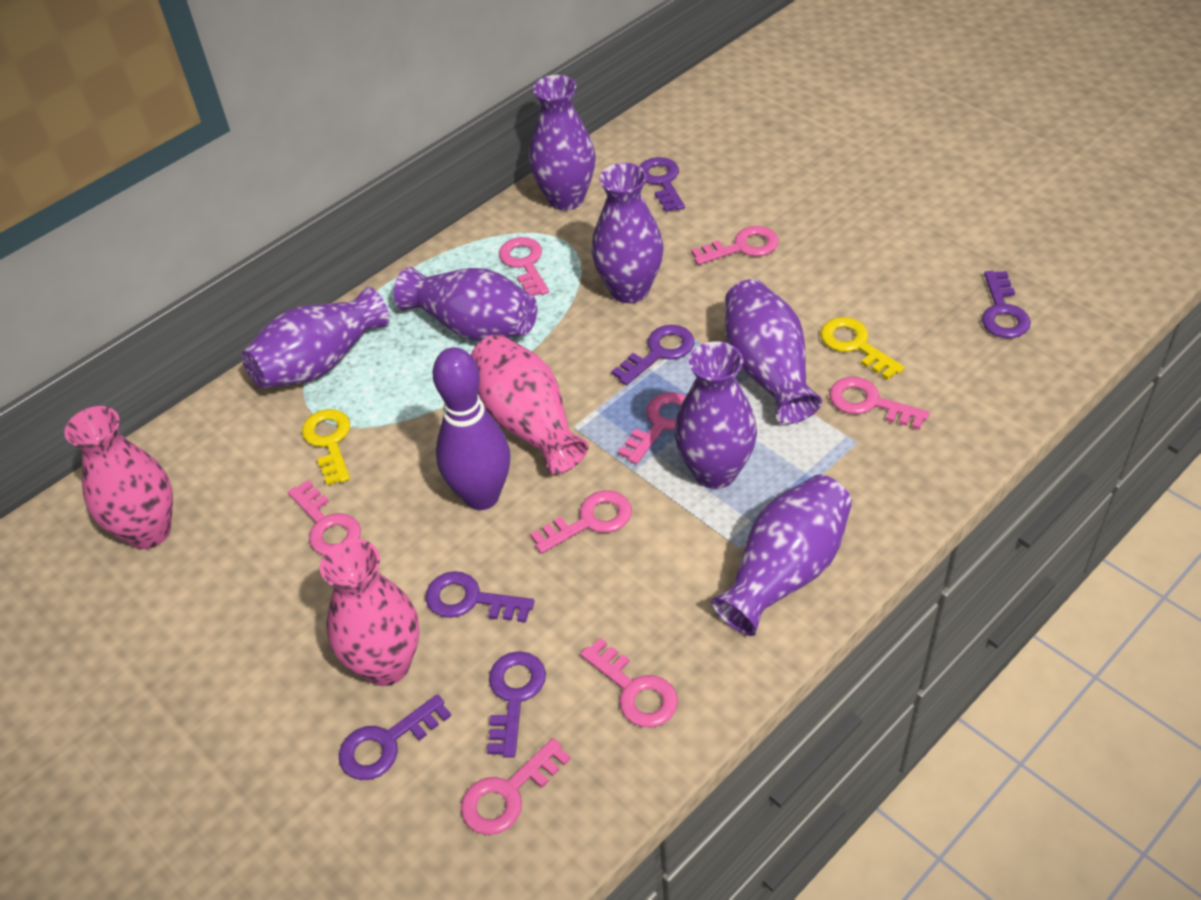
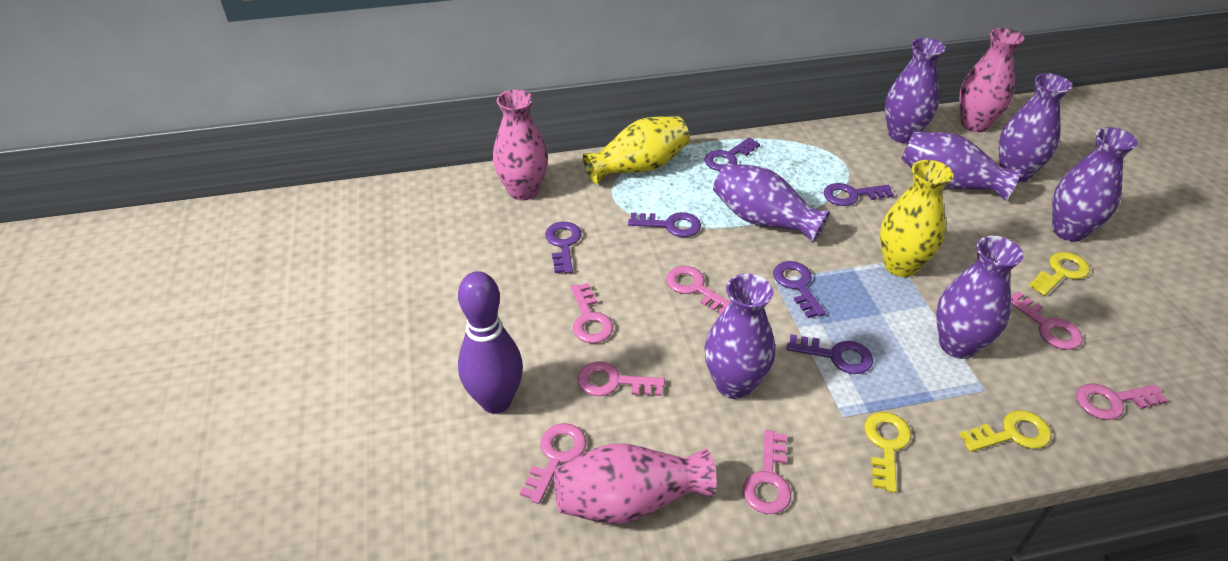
pink key: [288,480,361,555] [461,738,571,835] [499,237,549,296] [530,490,632,554] [580,638,678,727] [618,392,686,464] [691,226,779,265] [829,377,929,430] = 8 -> [520,423,586,504] [571,283,613,343] [577,361,665,396] [666,266,730,315] [743,430,791,514] [1011,291,1083,350] [1076,383,1168,420] = 7
yellow key: [302,409,350,486] [820,317,904,380] = 2 -> [864,412,911,493] [959,410,1052,452] [1028,252,1090,296] = 3
yellow vase: none = 0 -> [583,116,690,184] [880,160,954,277] = 2

